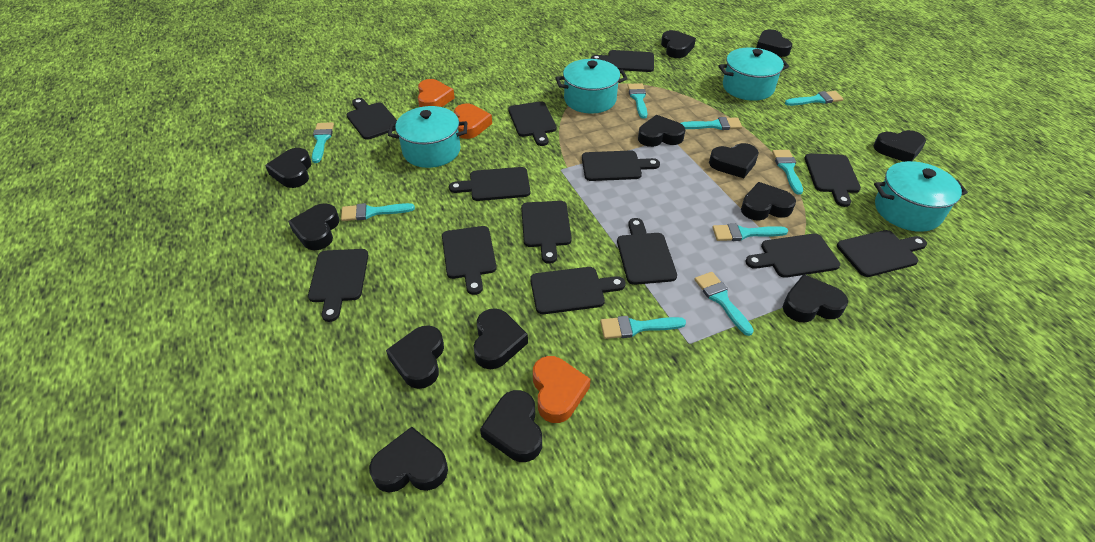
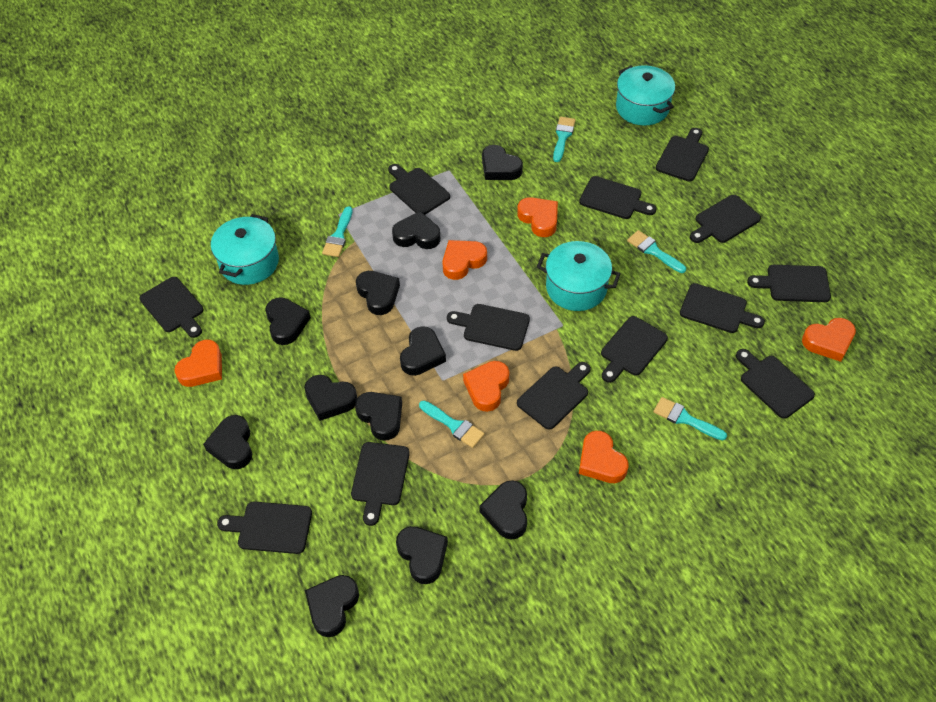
black heart: [265,148,312,188] [288,203,339,250] [369,427,448,493] [386,325,444,389] [473,308,528,369] [480,390,542,462] [638,115,685,147] [661,30,696,58] [709,143,759,178] [741,182,796,220] [756,29,792,57] [783,274,848,322] [873,130,926,162] = 13 -> [203,415,252,469] [265,297,311,345] [304,375,357,421] [305,575,359,637] [355,392,402,441] [356,271,400,315] [392,211,441,249] [396,526,448,584] [400,326,446,376] [479,480,527,540] [482,145,523,180] = 11
orange heart: [418,79,455,107] [454,103,492,139] [533,356,591,423] = 3 -> [174,340,222,387] [442,240,487,280] [463,361,509,412] [517,197,558,237] [579,431,628,483] [802,318,856,362] = 6
turquoise brush: [312,122,334,163] [341,203,415,221] [600,316,686,339] [628,83,648,119] [681,117,742,130] [694,272,754,336] [712,223,788,241] [772,150,803,195] [785,91,843,106] = 9 -> [322,206,353,257] [419,401,485,448] [553,117,576,162] [627,230,686,273] [653,397,727,440] = 5
turquoise pot: [388,106,468,168] [555,59,628,114] [718,47,789,101] [874,161,968,232] = 4 -> [211,214,279,285] [537,241,621,311] [616,65,675,125] = 3

